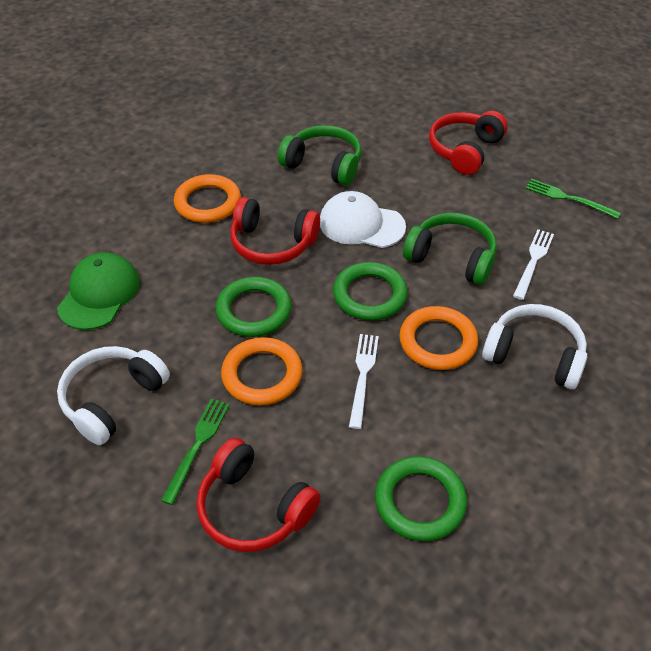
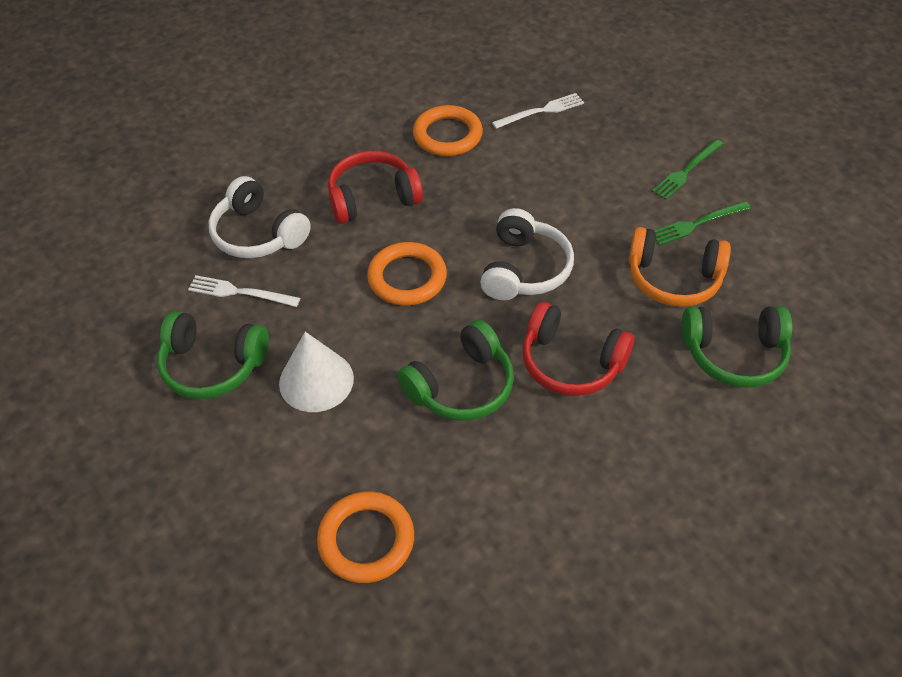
green cap: [57,252,140,330] = 1 -> none = 0
green headphones: [278,125,362,186] [403,213,497,285] = 2 -> [157,311,269,399] [397,320,514,421] [681,306,792,388] = 3
green ring: [216,277,292,337] [333,262,408,320] [375,456,467,541] = 3 -> none = 0
orange headphones: none = 0 -> [628,227,731,307] = 1
red headphones: [196,438,321,552] [230,197,320,265] [429,111,508,175] = 3 -> [328,151,423,224] [523,302,634,396] = 2
white cap: [320,191,406,248] = 1 -> none = 0
white cone: none = 0 -> [279,332,354,412] = 1

